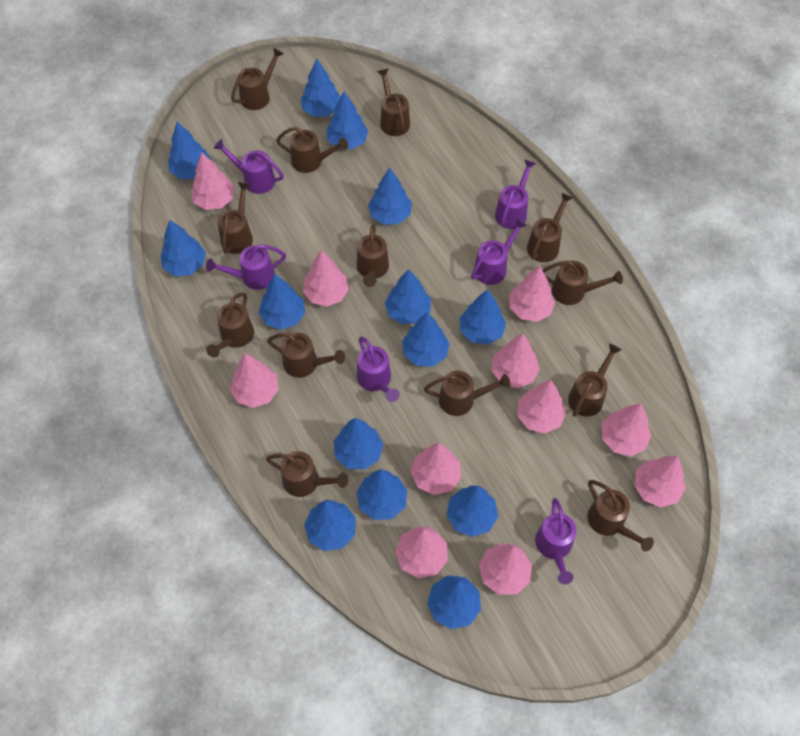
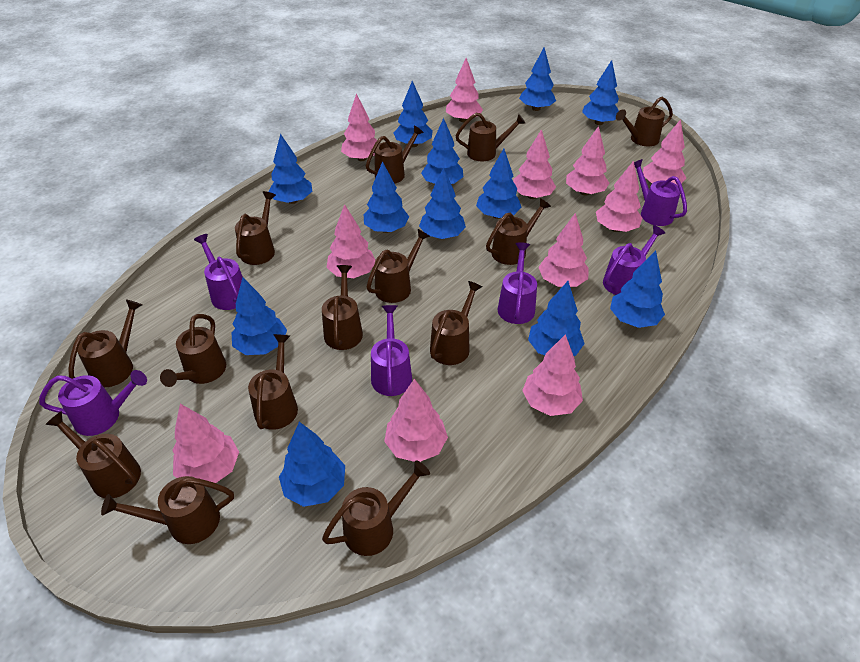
blue tree: [160,220,206,276] [168,122,211,179] [259,274,305,330] [301,59,341,117] [304,500,356,551] [327,92,368,149] [334,418,383,470] [356,469,408,520] [368,168,412,225] [385,269,431,325] [402,312,450,367] [427,575,481,629] [446,486,498,537] [460,289,506,345] = 14 -> [232,277,287,355] [268,134,312,204] [279,422,345,507] [364,161,409,233] [393,81,433,147] [419,167,466,239] [421,118,463,184] [476,149,521,219] [519,47,556,111] [528,281,585,356] [582,60,619,125] [610,251,665,328] = 12
brown watering can: [206,292,254,358] [217,182,253,254] [231,48,284,110] [266,451,348,497] [267,333,345,378] [276,127,348,173] [357,224,389,287] [377,69,410,136] [424,371,510,416] [527,193,573,262] [543,260,623,305] [568,343,621,417] [587,480,654,551] = 13 -> [45,411,141,498] [68,300,142,387] [101,476,234,544] [160,314,226,387] [235,191,276,265] [248,334,298,430] [322,265,363,350] [322,460,430,556] [366,126,424,184] [367,229,430,303] [430,281,483,365] [456,113,526,161] [486,198,551,265] [616,97,673,147] = 14

